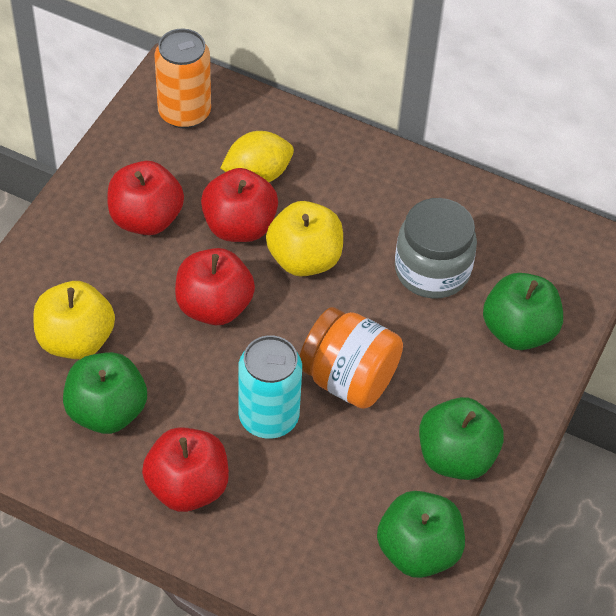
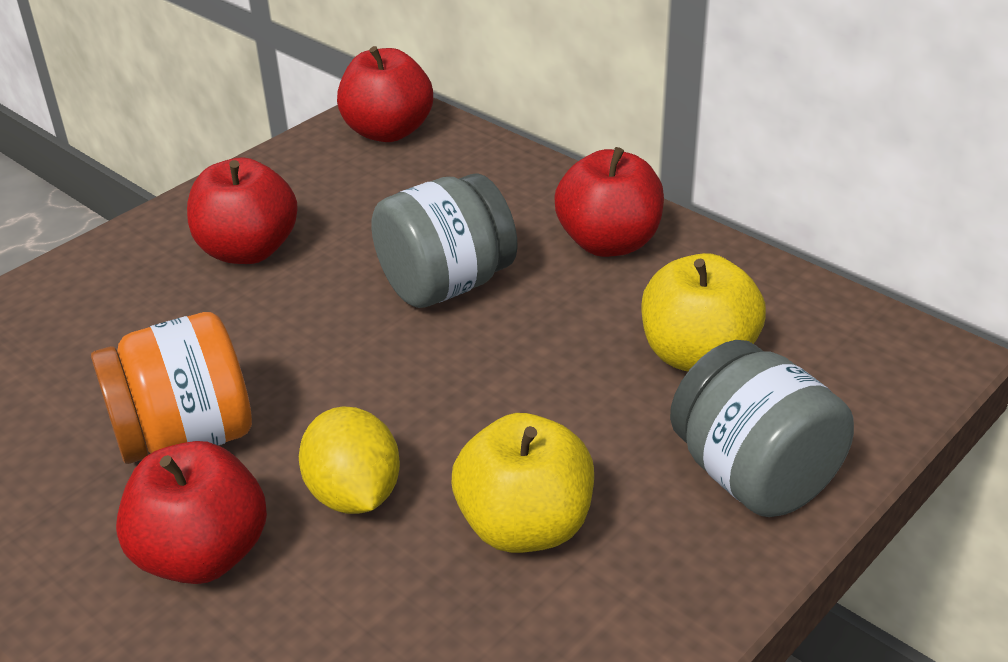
green apple: [63,352,147,434] [377,491,465,578] [419,397,504,480] [483,273,563,350] = 4 -> none = 0
grey jar: [395,198,477,299] = 1 -> [371,173,518,308] [670,340,854,517] = 2
orange can: [154,29,211,129] = 1 -> none = 0
turquoise can: [238,335,302,439] = 1 -> none = 0

